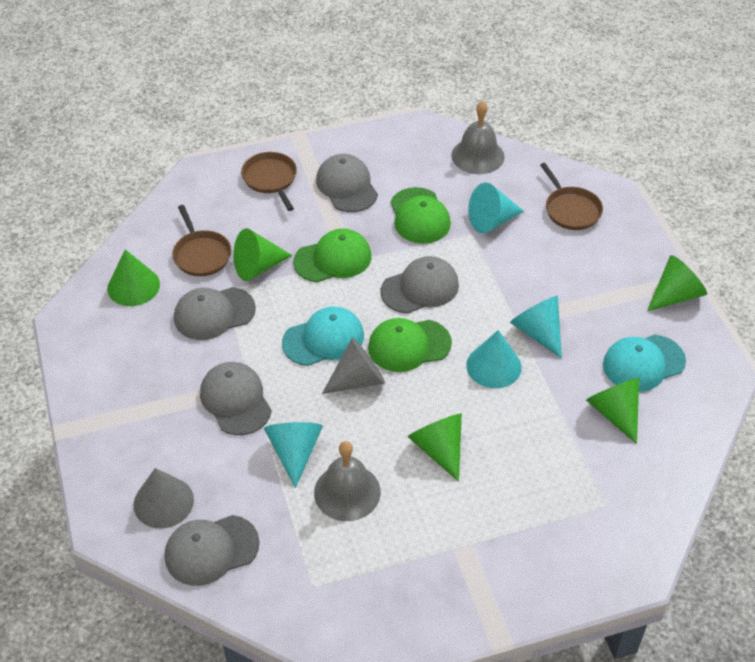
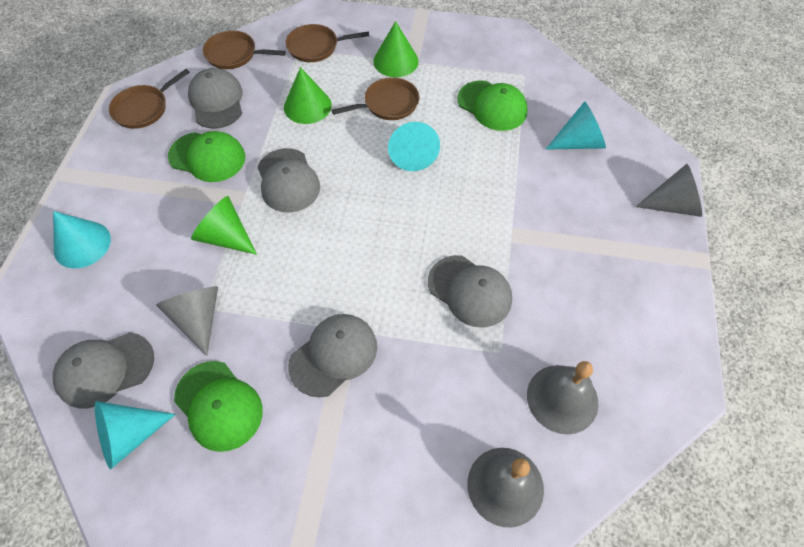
brown pan: [172,205,232,276] [241,152,297,211] [540,163,603,230] = 3 -> [109,69,190,129] [203,30,286,69] [285,24,369,62] [332,77,420,120] = 4
green cone: [107,249,160,306] [233,228,292,281] [408,414,462,482] [586,378,639,444] [647,255,707,312] = 5 -> [191,196,257,255] [284,67,332,124] [373,21,419,77] = 3
turquoise cap: [282,306,364,366] [603,335,686,392] = 2 -> none = 0

